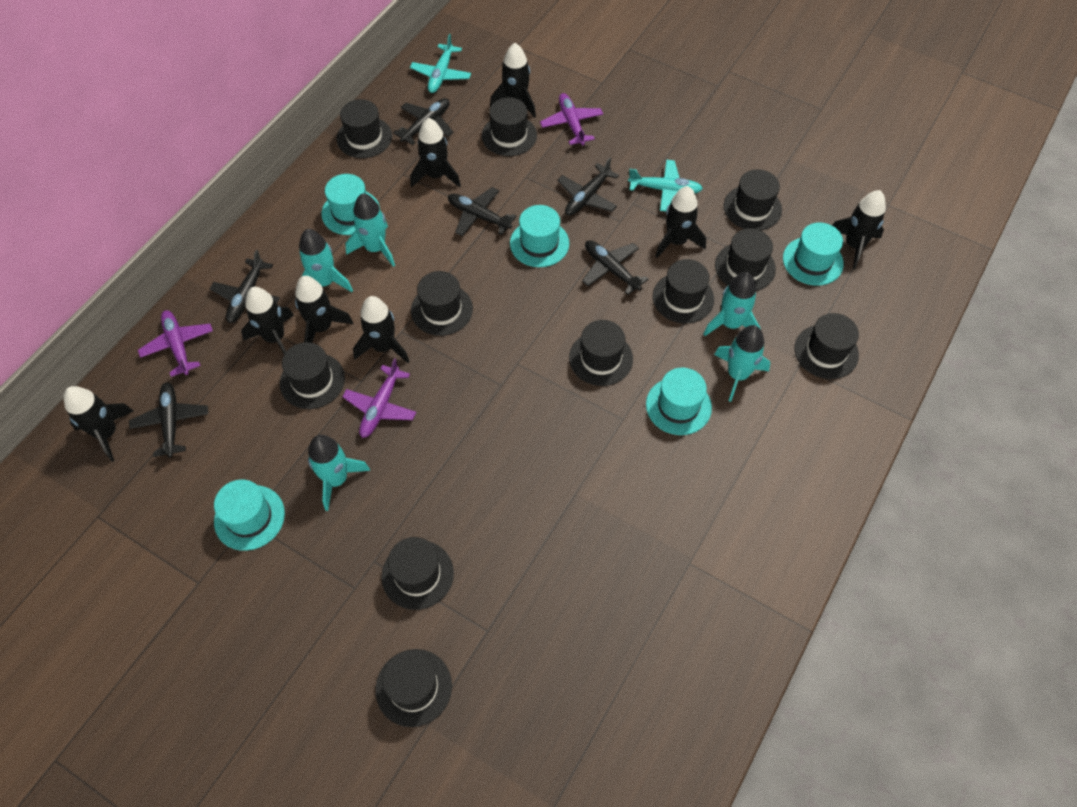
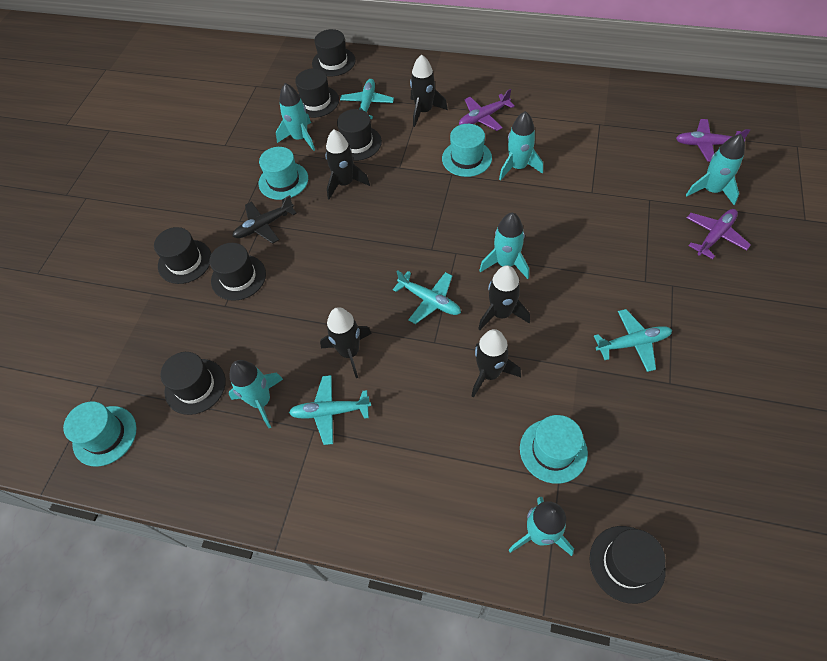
black hat: [280,342,345,409] [336,99,392,158] [375,649,452,727] [381,537,454,610] [411,271,473,336] [482,97,537,156] [569,320,633,386] [652,259,714,323] [715,228,776,291] [724,169,782,230] [794,313,859,379] = 11 -> [154,227,211,284] [160,352,226,415] [209,243,266,301] [295,69,339,118] [312,29,356,76] [337,109,382,161] [590,526,666,604] = 7
black plane: [129,382,208,458] [210,250,280,323] [393,98,454,145] [448,187,517,236] [557,158,619,216] [582,240,648,295] = 6 -> [232,195,297,244] = 1
black rocket: [64,386,134,462] [241,287,294,354] [295,276,353,343] [353,296,410,363] [410,118,461,188] [490,43,536,118] [655,186,706,258] [832,190,886,269] = 8 -> [320,307,372,378] [325,129,370,199] [410,54,448,127] [472,329,521,398] [478,265,530,330] = 5
turquoise hat: [214,480,285,551] [322,174,380,235] [510,205,569,267] [646,368,712,435] [783,222,844,286] = 5 -> [63,402,137,467] [259,147,308,200] [442,124,492,177] [520,415,588,484] = 4
turquoise plane: [410,34,471,93] [628,160,703,211] = 2 -> [289,375,371,445] [340,79,394,119] [393,270,461,324] [594,309,672,372] = 4
turquoise rocket: [299,229,353,292] [308,435,370,511] [345,193,395,267] [703,272,761,336] [714,325,770,402] = 5 -> [228,360,283,428] [276,83,315,151] [479,212,529,279] [499,111,543,181] [509,497,574,556] [686,134,745,205] = 6

